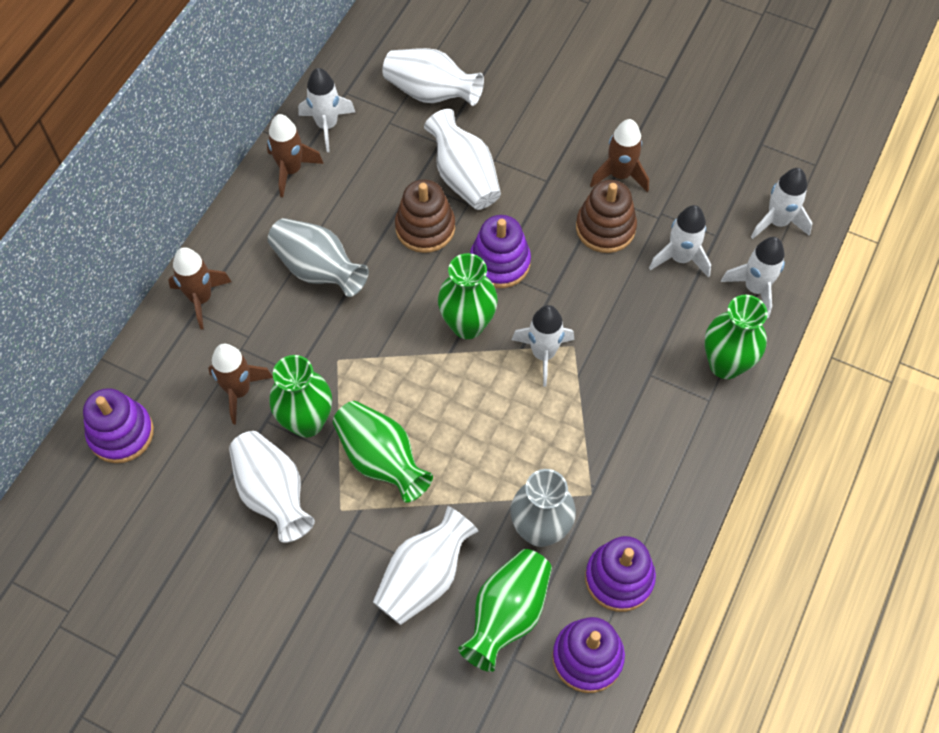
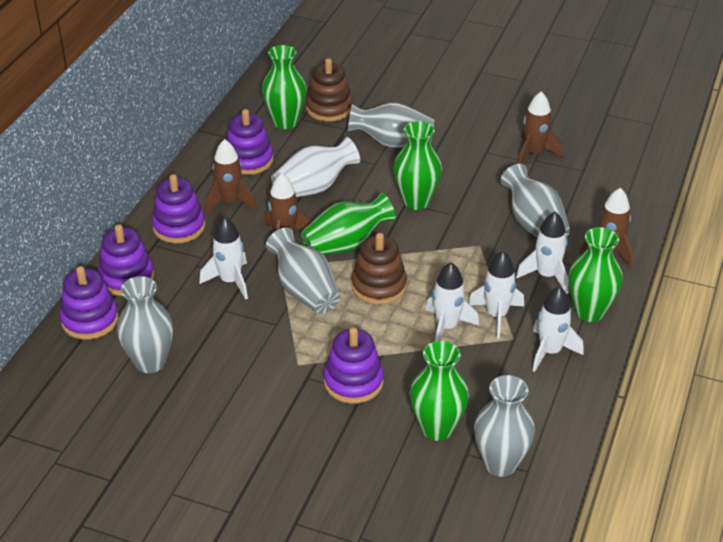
grey vase: [268,218,369,297] [511,469,576,547] = 2 -> [117,276,173,373] [266,228,340,314] [347,102,435,148] [474,375,535,477] [500,164,570,237] = 5
purple stacking toy: [83,388,154,463] [470,215,531,288] [552,617,625,693] [585,536,656,612] = 4 -> [60,266,119,340] [98,224,154,296] [152,174,205,244] [226,109,274,175] [324,327,384,404] = 5
white vase: [229,431,315,543] [373,506,478,625] [382,48,484,106] [424,109,501,210] = 4 -> [271,137,360,197] = 1

